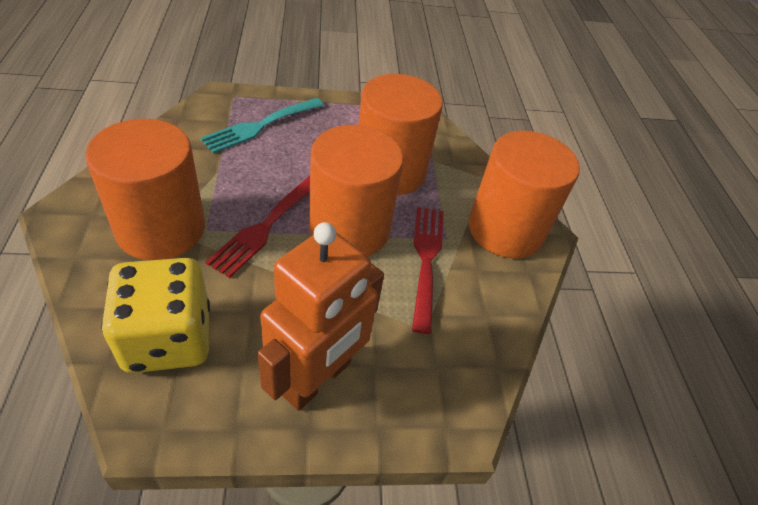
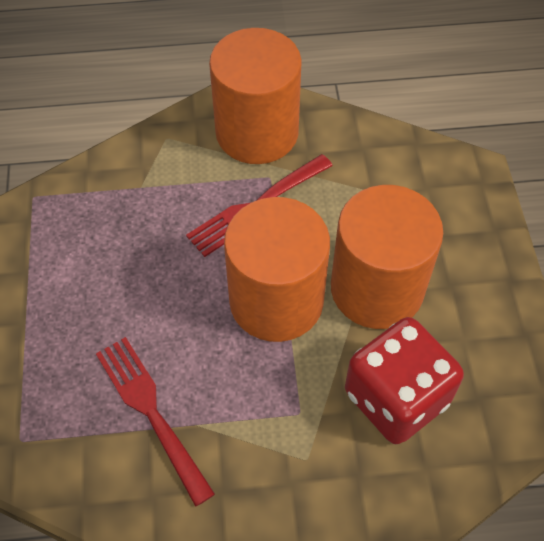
orange cylinder: [85,119,205,260] [309,125,403,256] [358,74,443,195] [469,131,580,258] = 4 -> [209,28,302,164] [224,197,330,342] [331,185,443,329] = 3
orange robot: [258,222,384,411] = 1 -> none = 0
red dice: none = 0 -> [345,317,464,444] = 1
turquoise fork: [200,98,324,153] = 1 -> none = 0
yellow dice: [101,258,210,373] = 1 -> none = 0

